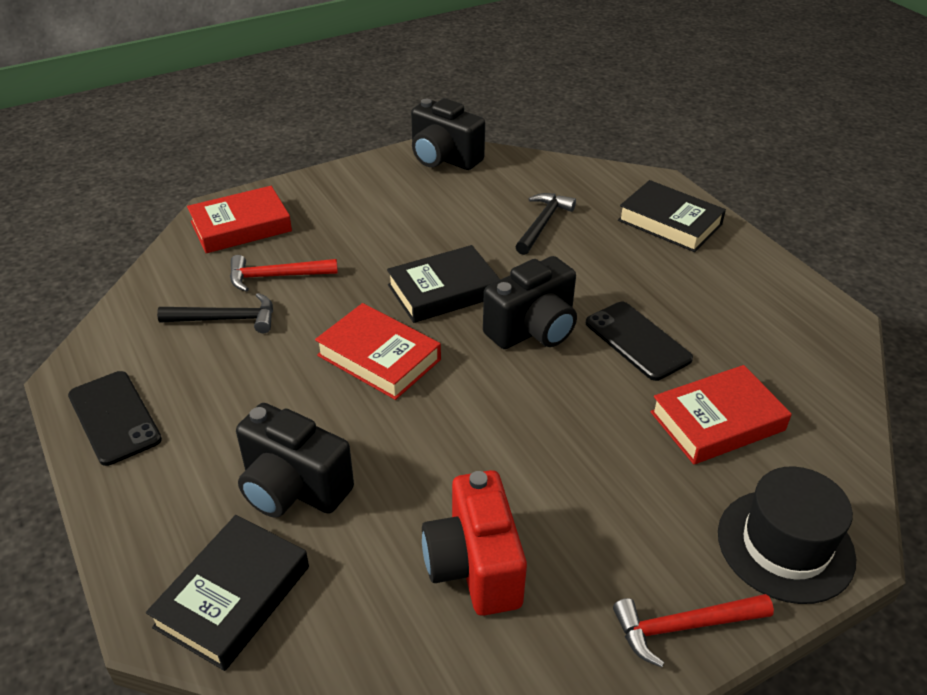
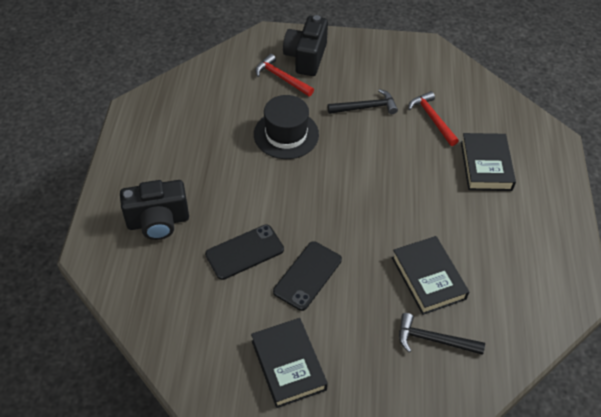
black camera: [236,403,354,518] [411,98,485,170] [483,256,577,349] = 3 -> [120,180,189,240] [283,15,328,76] = 2
red book: [187,186,292,253] [315,303,441,400] [650,365,792,464] = 3 -> none = 0
red camera: [422,470,527,616] = 1 -> none = 0

